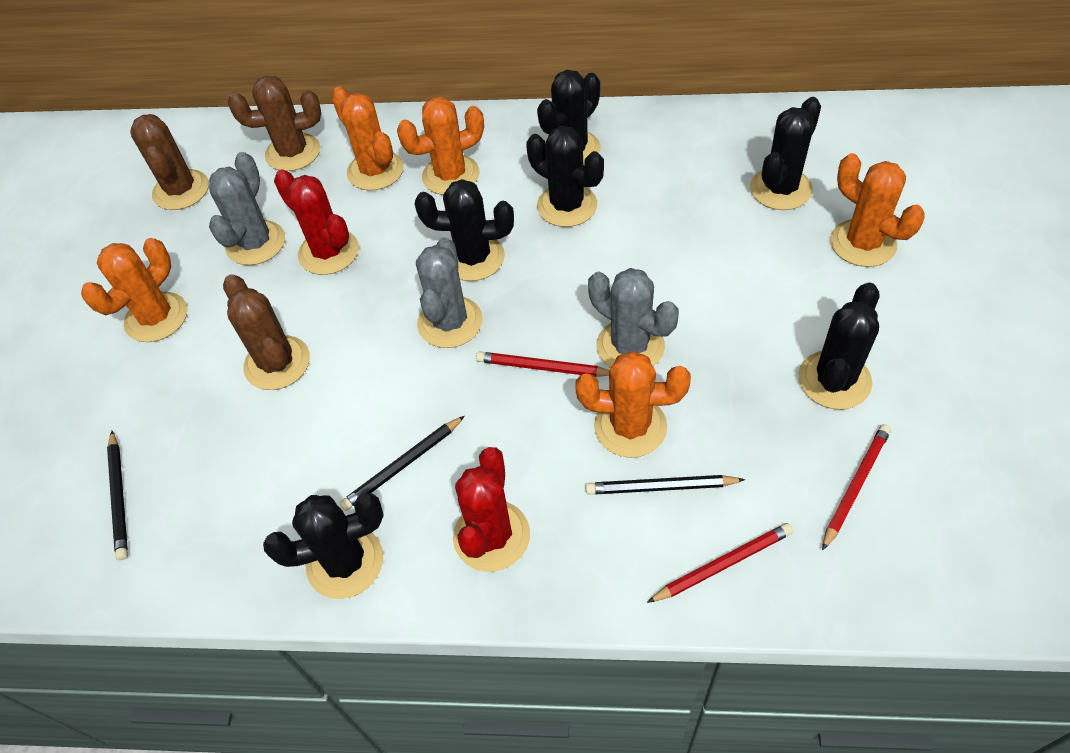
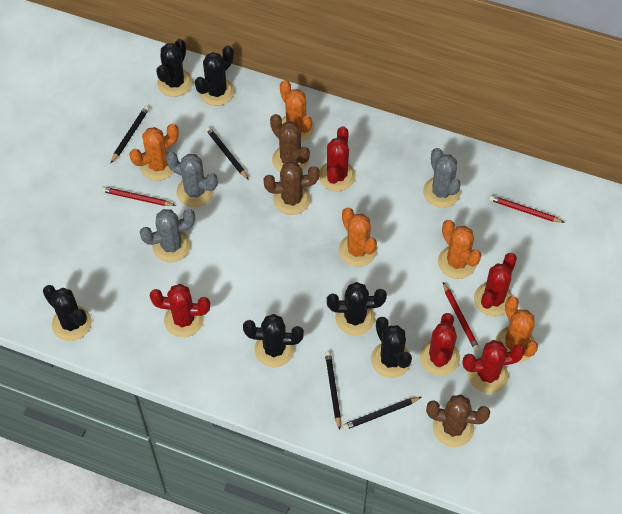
black pencil: [107,431,128,560] [340,416,465,511] [586,475,745,495] = 3 -> [111,106,149,163] [206,126,249,180] [325,351,341,430] [343,397,421,430] = 4
red cactus: [274,169,359,275] [453,447,530,572] = 2 -> [150,284,210,337] [319,126,356,191] [420,313,460,376] [463,340,525,393] [474,253,517,317] = 5

